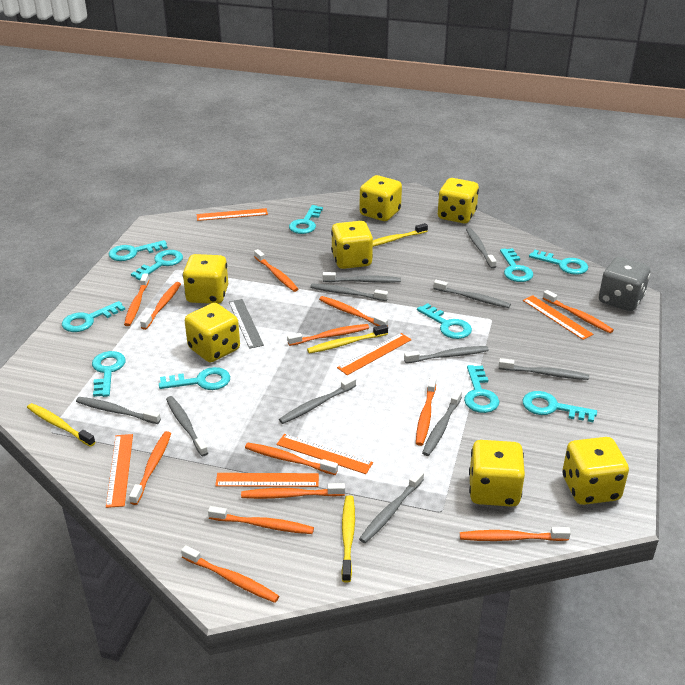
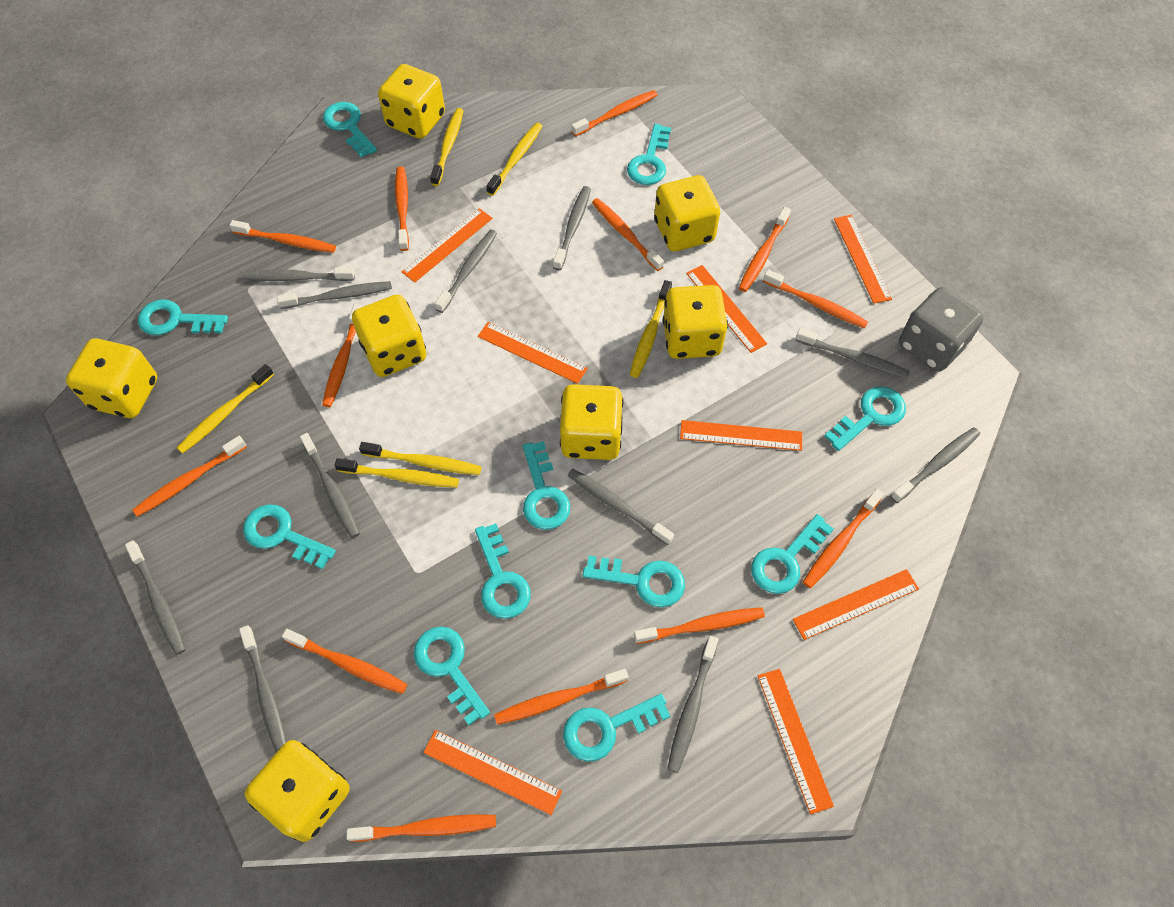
grey ruler: [229,299,264,349] = 1 -> none = 0
orange ruler: [106,434,133,508] [197,208,268,221] [215,473,319,487] [276,434,373,474] [337,333,411,375] [523,295,593,340] = 6 -> [401,208,493,283] [423,730,562,815] [478,322,588,384] [680,420,802,451] [686,265,767,353] [758,669,834,814] [793,569,919,640] [834,215,892,304] = 8
yellow toothbrush: [27,403,95,447] [307,324,388,353] [341,495,355,583] [373,223,428,247] = 4 -> [177,364,274,453] [335,458,459,488] [359,442,481,475] [430,108,464,186] [486,123,542,196] [630,280,672,378] = 6

